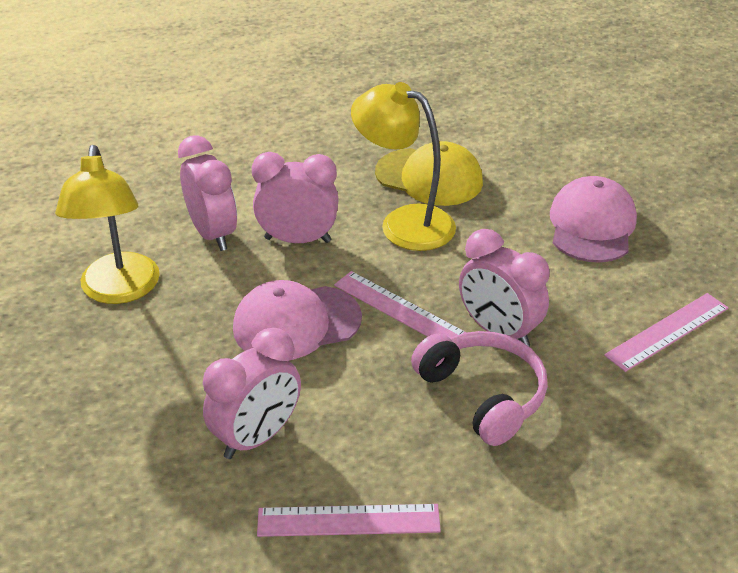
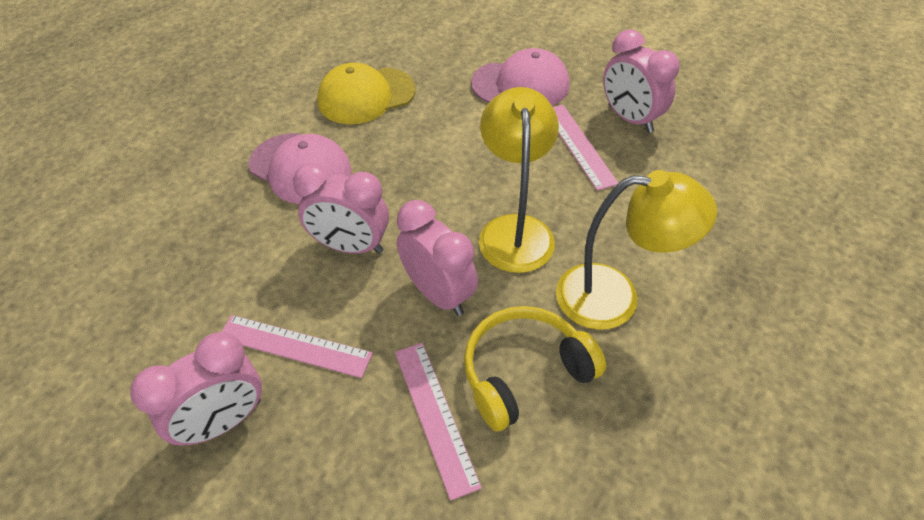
pink headphones: [411,331,548,446] = 1 -> none = 0
yellow headphones: none = 0 -> [464,306,606,431] = 1

